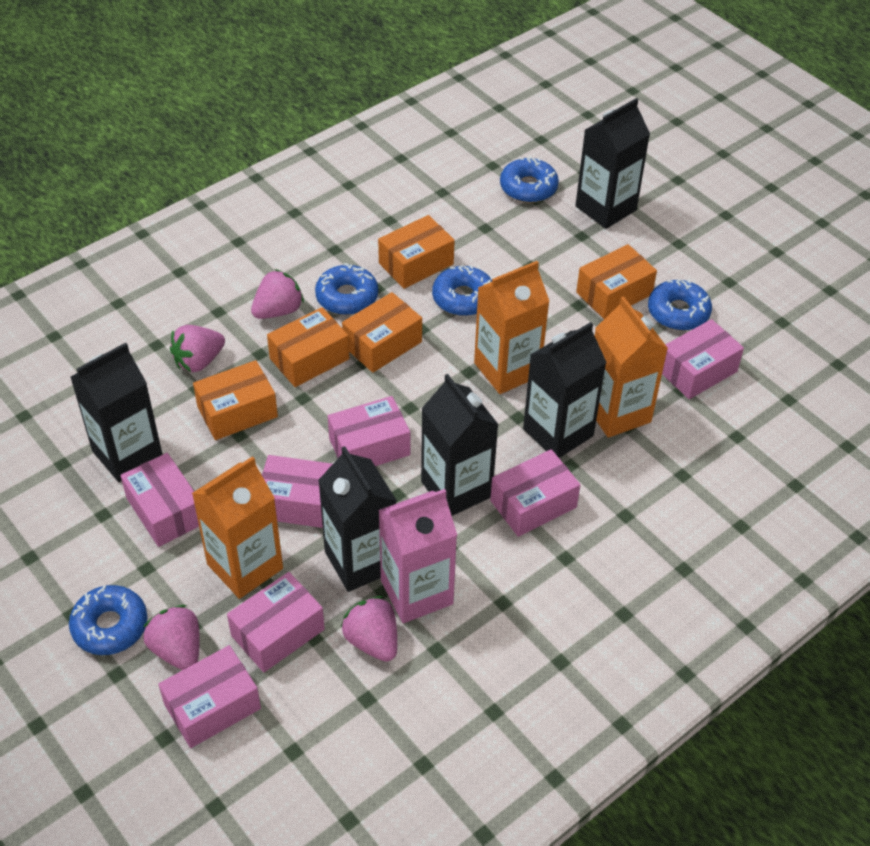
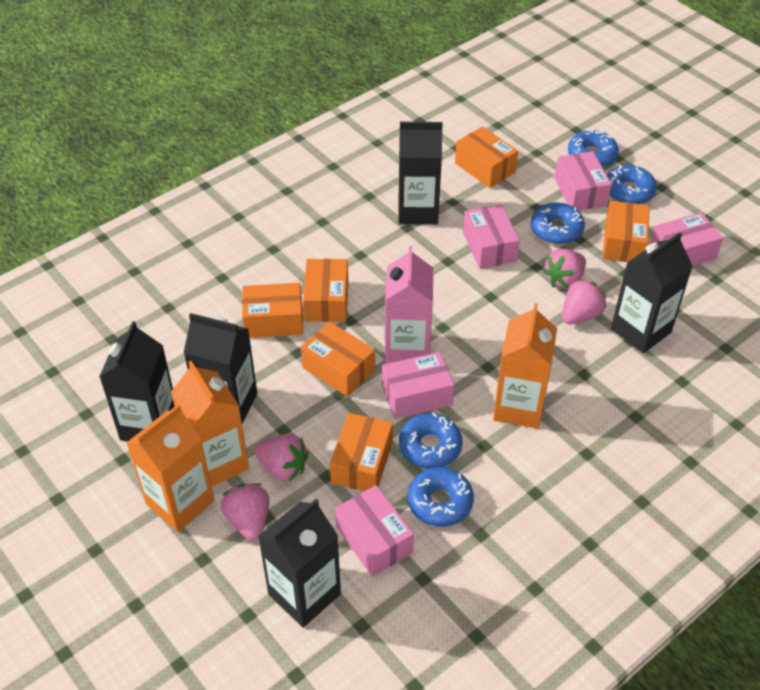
orange box: [193,360,278,440] [267,307,350,387] [342,292,422,373] [378,215,455,289] [576,244,657,319] = 5 -> [242,283,303,338] [301,321,375,397] [303,259,348,322] [330,413,393,491] [455,127,518,188] [603,201,650,262] = 6
pink box: [120,453,199,547] [158,645,261,748] [227,572,325,673] [262,455,332,528] [328,396,410,466] [490,449,580,537] [662,319,744,399] = 7 -> [335,485,414,577] [382,352,454,419] [463,204,520,269] [555,151,612,211] [650,212,723,266] = 5

